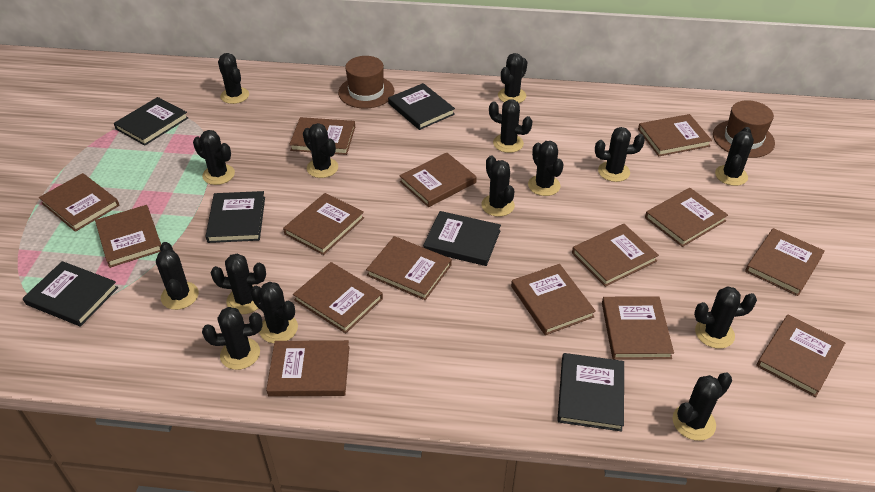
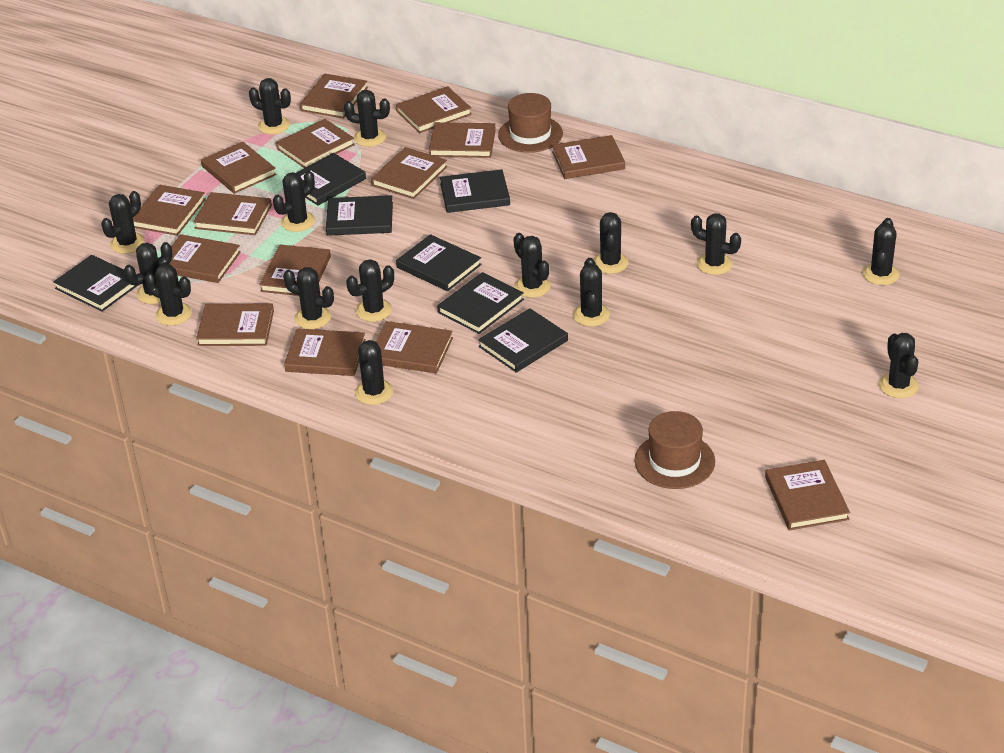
black book: [23,261,118,327] [114,97,188,146] [205,191,265,243] [388,83,455,130] [423,211,501,266] [557,353,624,432] = 6 -> [53,255,138,312] [296,153,366,206] [326,195,393,236] [396,234,482,291] [437,272,524,334] [440,169,510,213] [478,308,568,373] = 7

